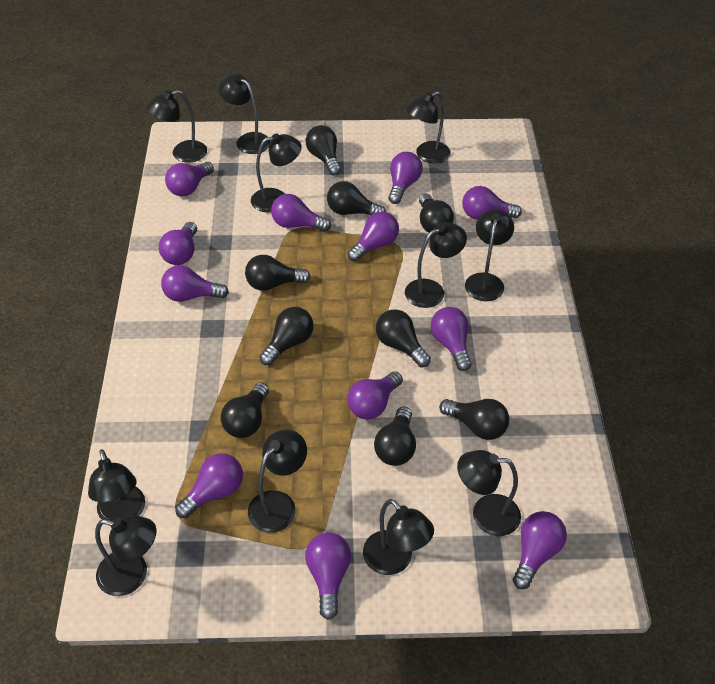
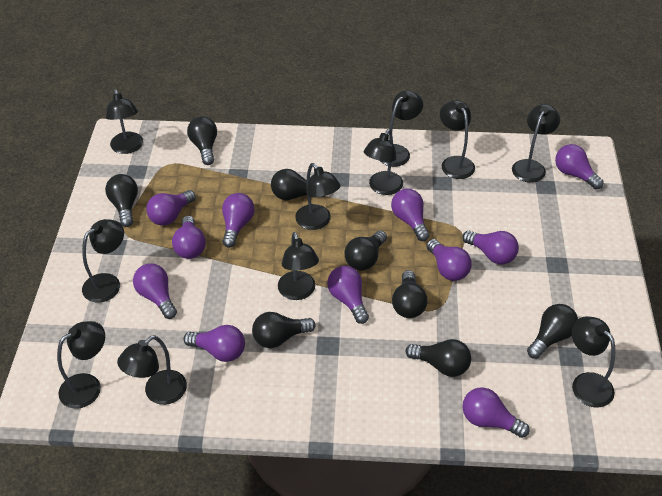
black light bulb: [221,382,269,438] [245,255,311,291] [260,307,314,365] [306,125,341,175] [327,181,386,215] [374,407,416,466] [376,309,431,367] [419,194,454,233] [439,399,509,440] = 9 -> [105,174,138,227] [187,116,217,165] [252,312,316,348] [271,169,324,200] [344,230,387,271] [392,270,427,318] [405,339,471,377] [527,304,578,359] = 8
purple light bulb: [159,222,197,265] [161,265,229,302] [165,162,214,196] [175,453,243,518] [271,194,331,232] [305,532,351,620] [347,371,403,420] [348,211,399,262] [388,152,423,204] [431,307,472,371] [462,186,522,220] [513,511,567,589] = 12 -> [133,264,177,319] [146,190,196,226] [172,216,206,259] [183,325,245,362] [222,193,255,248] [327,266,369,324] [391,189,430,241] [426,239,472,281] [462,231,519,265] [462,387,529,438] [555,144,604,190] = 11

